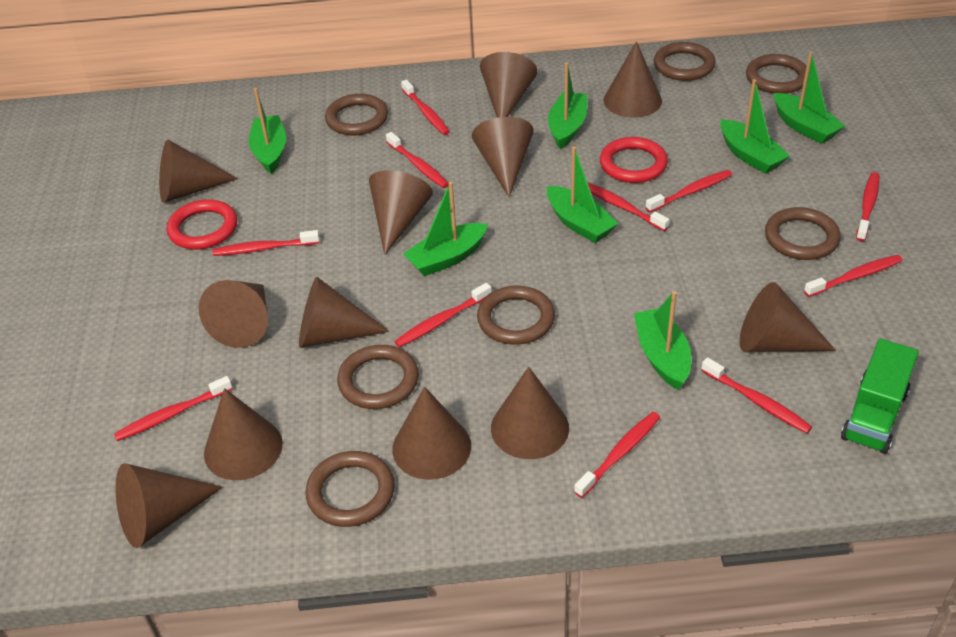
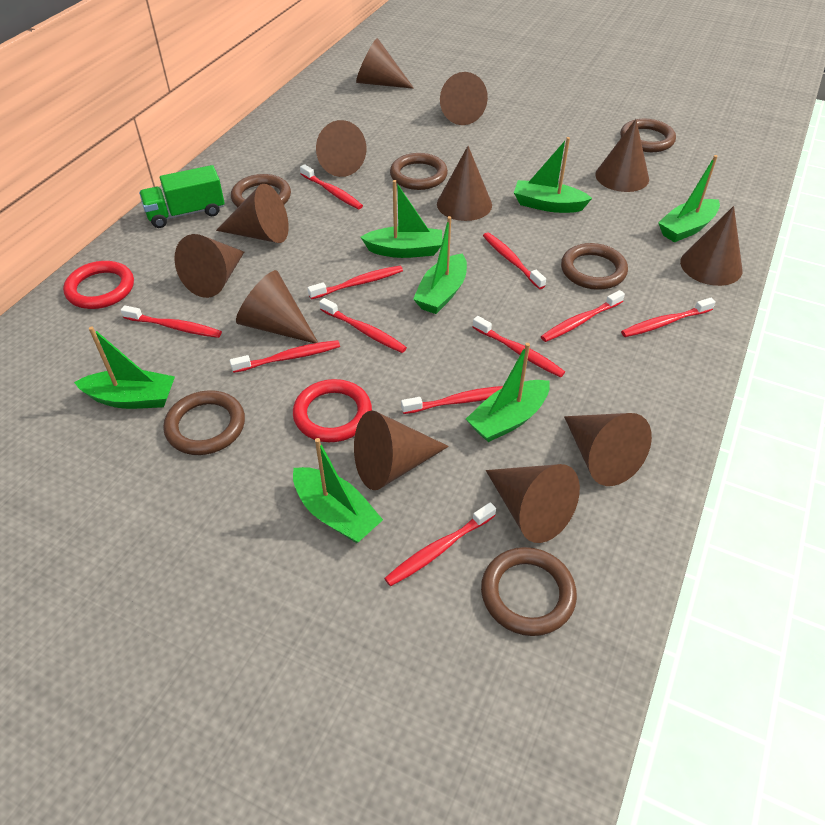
brown ring: [305,451,395,527] [325,94,388,135] [337,345,419,409] [477,286,555,345] [654,42,716,81] [746,54,808,94] [765,207,841,260] = 7 -> [163,390,245,455] [231,174,291,207] [390,153,448,190] [481,547,577,636] [561,243,628,290] [620,119,676,152] = 6

